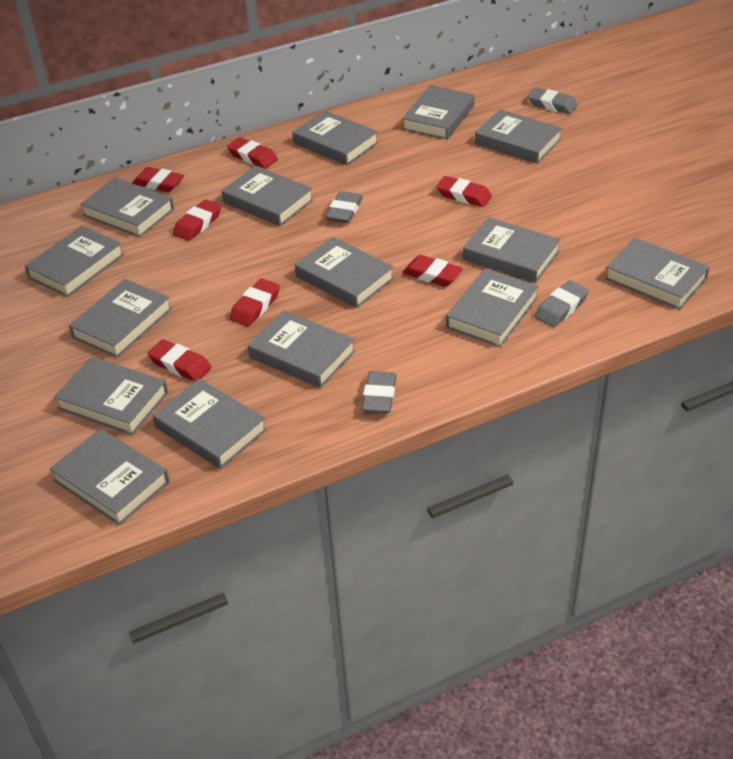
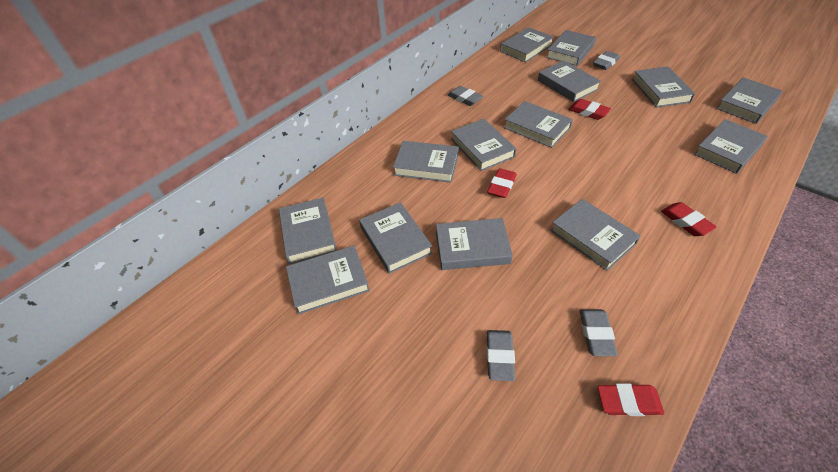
grey book: [25,226,124,297] [49,429,169,525] [54,357,168,435] [69,279,172,358] [80,178,174,237] [153,379,267,469] [221,166,313,226] [248,310,355,388] [292,110,378,165] [295,237,394,308] [402,85,474,140] [446,268,539,347] [463,217,561,283] [475,109,562,164] [605,238,710,310] = 15 -> [279,198,337,264] [286,245,370,315] [359,202,433,274] [393,141,459,183] [436,218,513,270] [451,119,516,171] [500,27,554,63] [504,101,573,148] [538,61,601,102] [546,30,596,66] [550,199,641,271] [632,66,695,108] [694,119,768,174] [716,77,783,124] = 14
red eraser: [132,167,184,192] [147,339,211,382] [173,200,221,241] [227,137,278,169] [229,279,280,326] [403,255,463,287] [436,176,492,207] = 7 -> [487,168,517,198] [568,99,611,120] [597,383,664,416] [661,202,717,236] = 4

